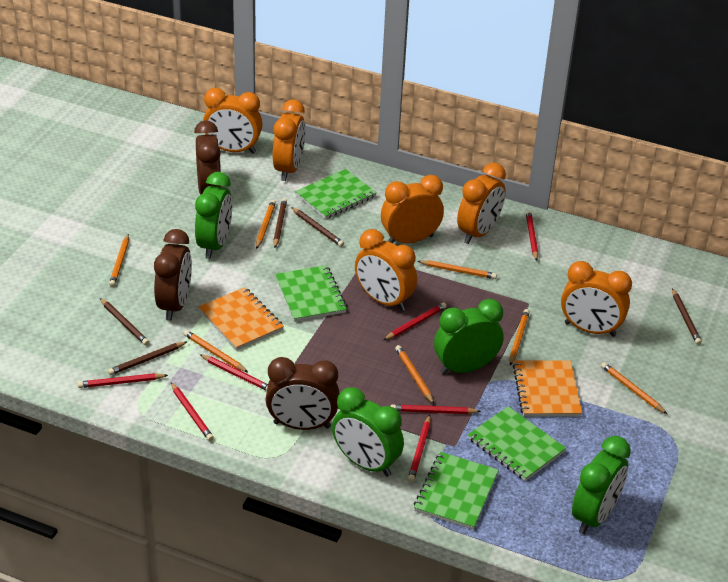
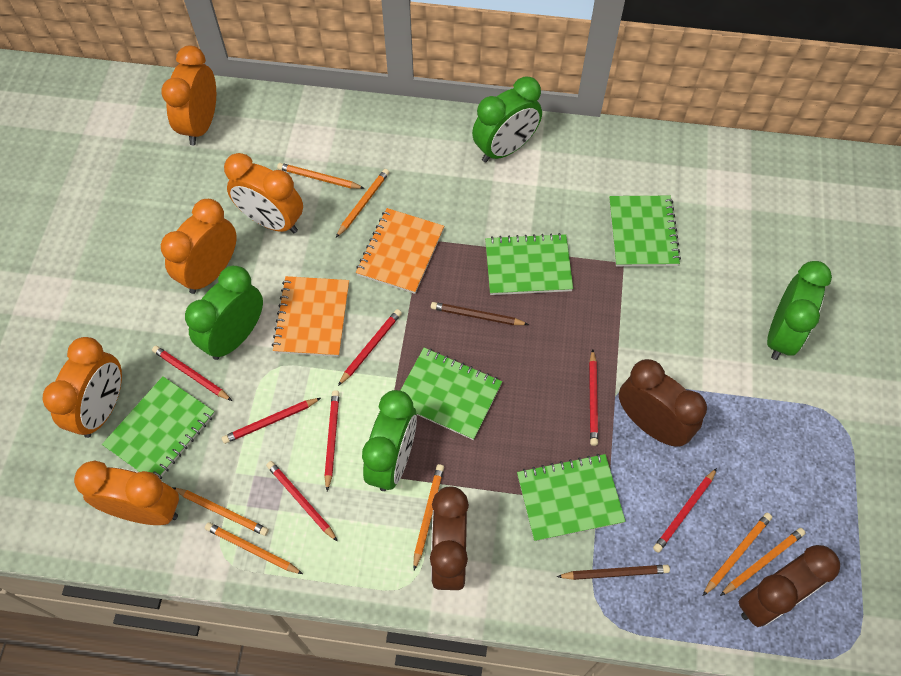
brown pencil: [100,298,149,345] [108,341,188,375] [273,198,287,248] [291,207,344,247] [672,288,702,345] = 5 -> [431,302,529,325] [556,565,670,580] = 2
green notebook: [275,265,347,322] [295,169,377,219] [414,452,499,530] [468,406,566,481] = 4 -> [102,376,215,479] [400,348,502,440] [485,233,573,295] [517,454,626,542] [609,196,681,267] = 5
orange clock: [203,88,263,154] [273,99,305,181] [355,229,417,311] [381,175,444,243] [457,163,506,244] [561,261,632,337] = 6 -> [43,337,122,438] [74,460,179,525] [161,45,216,145] [161,199,236,294] [224,153,303,233] = 5

